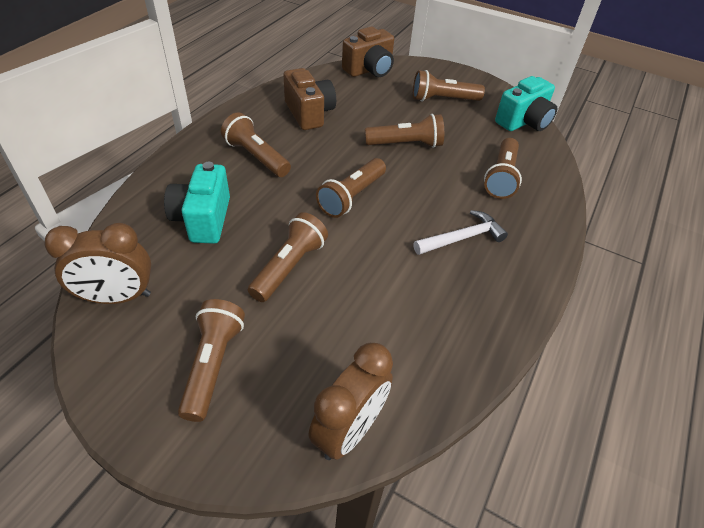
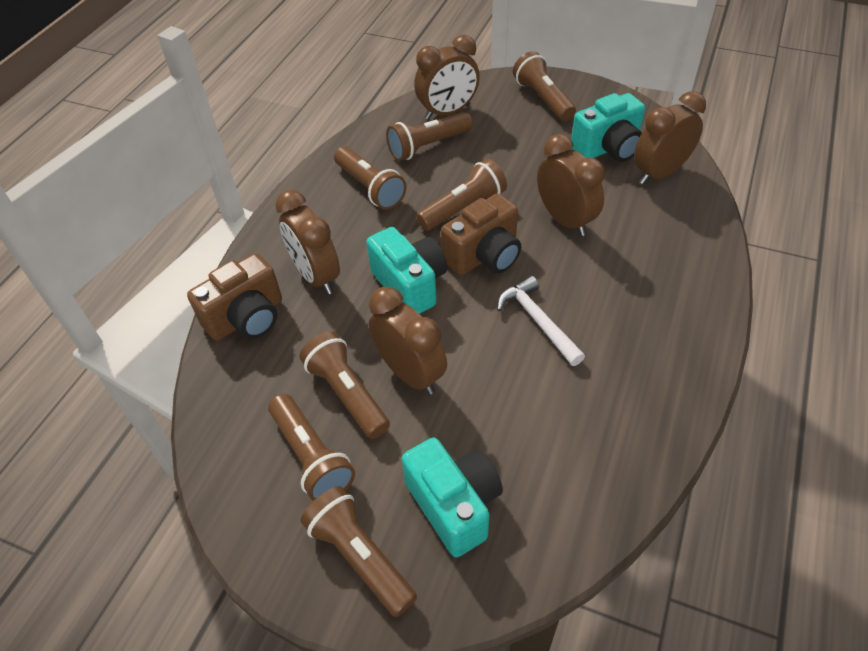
brown clock: [44,223,151,304] [308,343,393,460] = 2 -> [275,190,340,294] [369,287,447,395] [414,35,480,120] [537,134,605,236] [634,91,706,184] = 5
turquoise camera: [164,162,230,244] [495,76,557,131] = 2 -> [367,227,447,314] [402,438,503,557] [571,93,645,162] = 3

